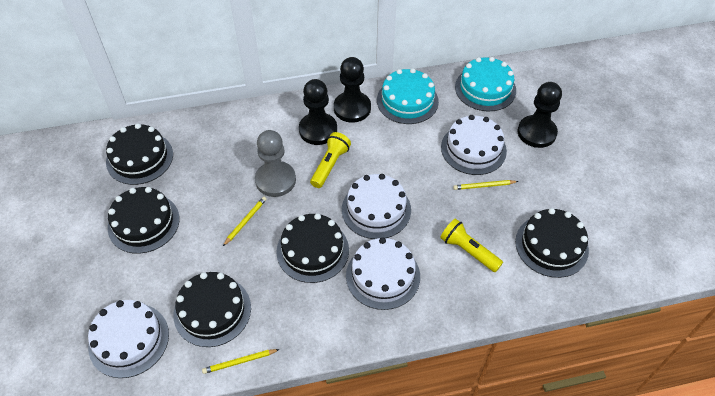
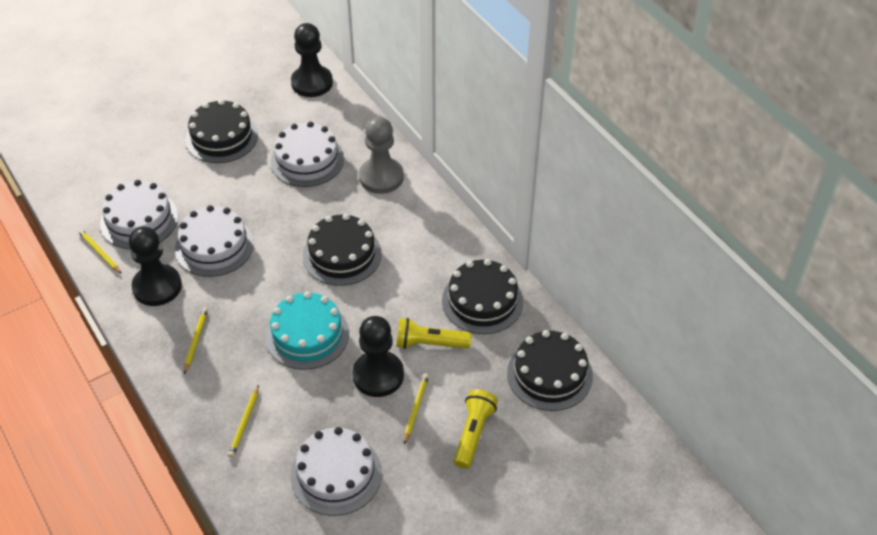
black cake: [106,123,173,185] [108,187,180,254] [174,272,251,347] [276,213,349,283] [515,208,589,278] = 5 -> [185,99,258,163] [303,214,382,286] [442,259,523,334] [507,330,593,411] = 4
turquoise cake: [377,68,439,124] [455,57,516,112] = 2 -> [266,291,349,370] = 1
yellow pencil: [202,349,280,374] [223,197,267,246] [453,180,519,190] = 3 -> [78,229,122,274] [184,308,208,374] [228,385,259,457] [404,373,429,444] = 4

